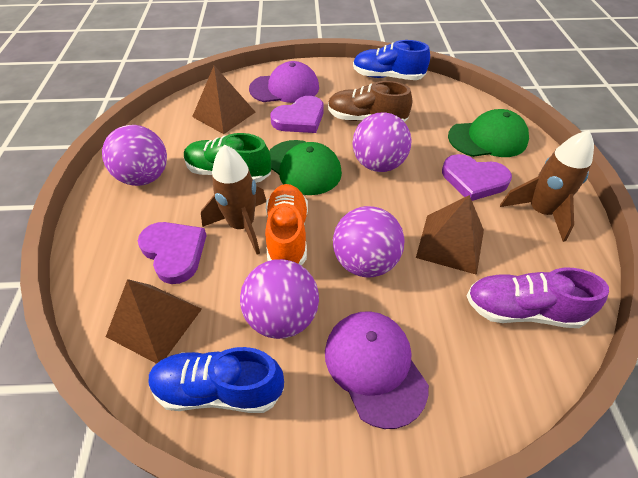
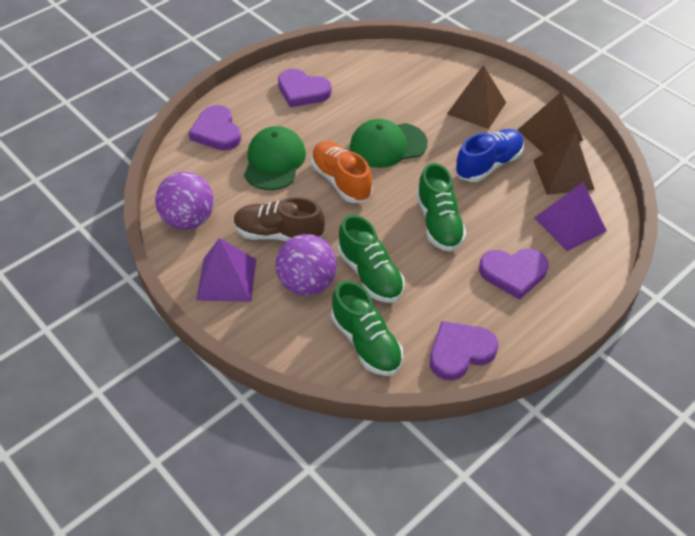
blue shoe: [148,347,284,413] [353,40,430,80] = 2 -> [455,129,524,182] = 1
brown rocket: [201,145,266,255] [500,130,594,242] = 2 -> none = 0
green shoe: [184,133,271,183] = 1 -> [331,280,403,376] [338,215,404,303] [416,163,466,252] = 3
purple ball: [102,125,167,186] [240,259,319,339] [333,206,405,278] [353,112,412,172] = 4 -> [155,172,214,230] [275,234,337,296] = 2
purple cap: [249,61,319,103] [325,311,429,429] = 2 -> none = 0
purple heart: [138,222,207,284] [270,96,324,133] [442,154,512,201] = 3 -> [188,105,241,151] [278,69,332,107] [430,321,498,381] [479,249,548,300] = 4
purple pyramid: none = 0 -> [196,238,256,302] [534,182,607,251] = 2
purple shoe: [466,268,609,328] = 1 -> none = 0

